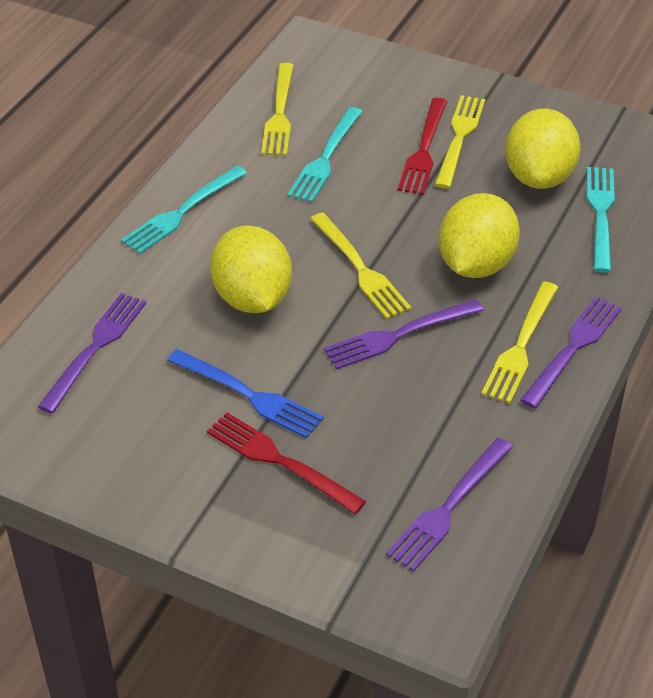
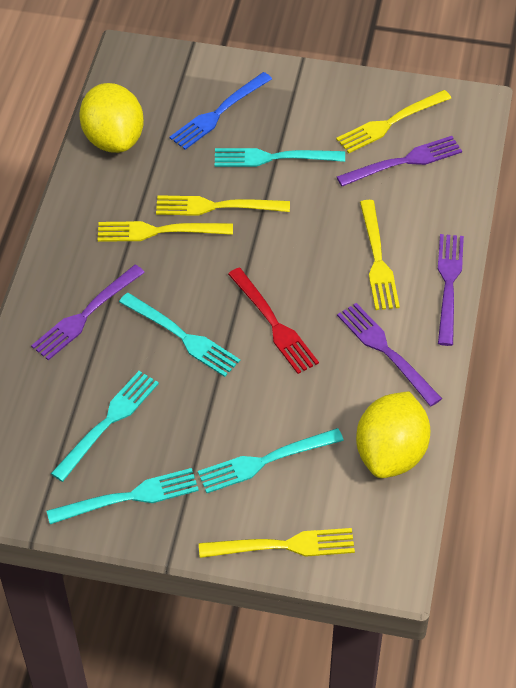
red fork: [207,412,366,514] [398,98,447,195] = 2 -> [228,268,319,374] = 1
turquoise fork: [121,166,247,254] [288,107,363,202] [587,167,615,273] = 3 -> [46,468,199,524] [51,371,159,482] [119,293,240,377] [198,428,344,493] [215,148,345,167] = 5
yellow fork: [261,63,294,156] [310,213,411,319] [435,95,485,189] [481,282,558,403] = 4 -> [98,221,233,242] [156,195,290,216] [199,528,355,558] [336,90,451,153] [360,200,400,310] = 5
yellow lemon: [210,225,292,313] [439,193,520,278] [505,109,581,189] = 3 -> [79,83,144,153] [356,392,430,478] = 2

